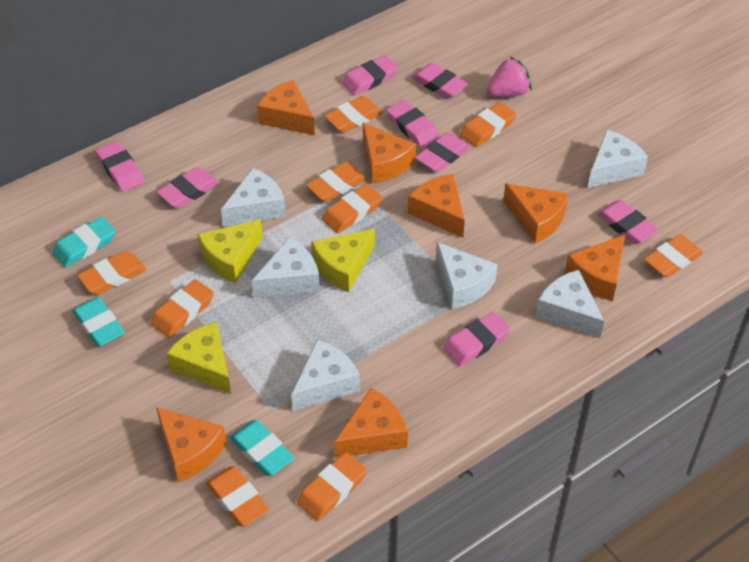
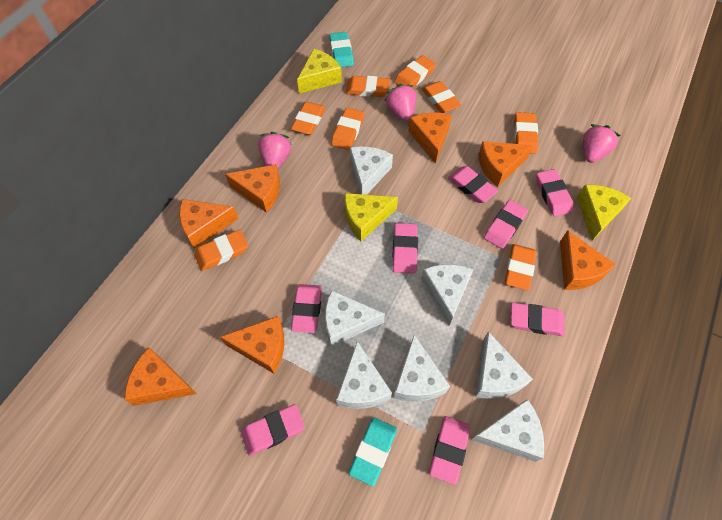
orange eraser: [77,251,146,295] [151,279,214,337] [206,466,269,527] [297,452,367,521] [306,162,367,202] [322,184,383,233] [324,96,383,133] [460,102,517,147] [644,234,704,277] = 9 -> [194,229,248,271] [291,102,326,135] [331,107,364,150] [346,76,390,97] [394,55,436,88] [422,81,461,113] [505,244,536,290] [514,112,539,154] = 8
pink strawberry: [487,57,532,97] = 1 -> [258,132,291,169] [385,84,416,122] [583,124,620,163] = 3
turquoise eraser: [52,217,116,268] [72,297,125,347] [229,420,294,476] = 3 -> [329,32,354,67] [349,417,397,486] = 2
white cheese: [221,168,286,227] [252,237,320,298] [291,339,360,411] [436,242,498,309] [535,270,604,338] [588,129,648,188] = 6 -> [325,290,385,347] [336,341,392,409] [350,146,393,195] [393,335,450,402] [421,264,473,326] [472,399,544,462] [475,332,533,399] = 7

